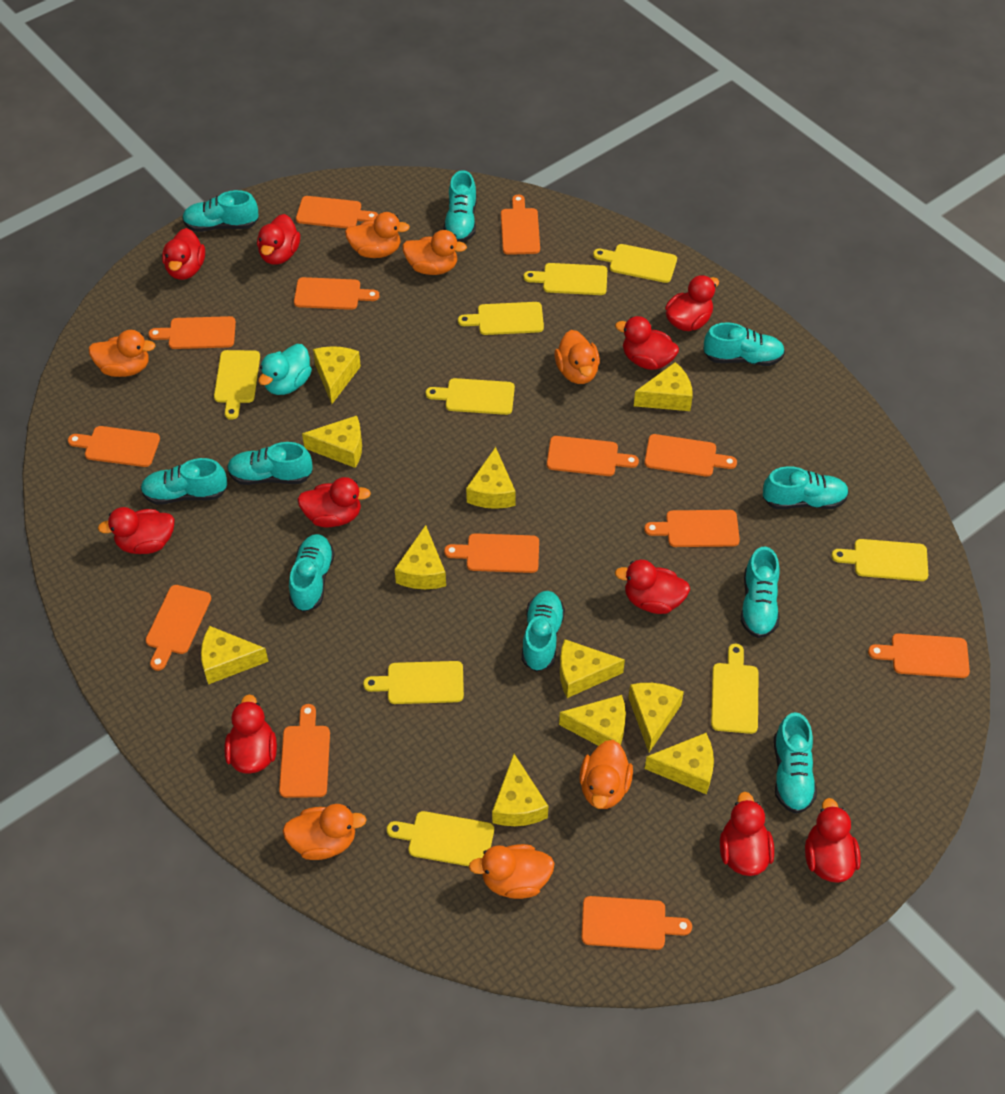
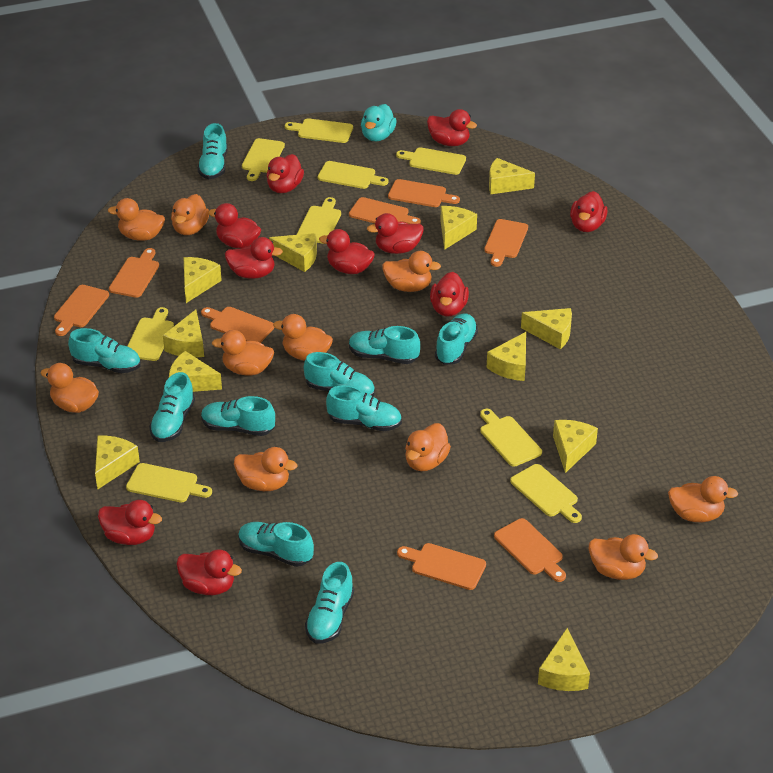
orange cutting board: [68,426,160,467] [146,585,211,671] [148,316,236,349] [279,704,330,798] [294,277,380,310] [296,196,378,229] [444,533,539,573] [501,195,540,255] [547,436,639,476] [581,896,692,950] [644,434,737,477] [644,510,740,547] [868,633,970,678] = 13 -> [54,285,109,336] [109,248,159,298] [201,307,275,343] [349,197,421,224] [388,179,460,207] [397,543,486,590] [484,219,528,267] [494,518,566,582] = 8
orange duck: [89,330,155,377] [283,804,367,860] [345,212,410,258] [402,230,467,275] [469,844,555,899] [554,330,600,384] [579,740,633,809] = 7 -> [41,363,99,413] [108,198,165,241] [171,194,209,235] [212,330,274,375] [234,447,297,491] [273,314,333,361] [382,251,441,292] [405,423,451,471] [589,534,658,580] [668,476,738,522] = 10

